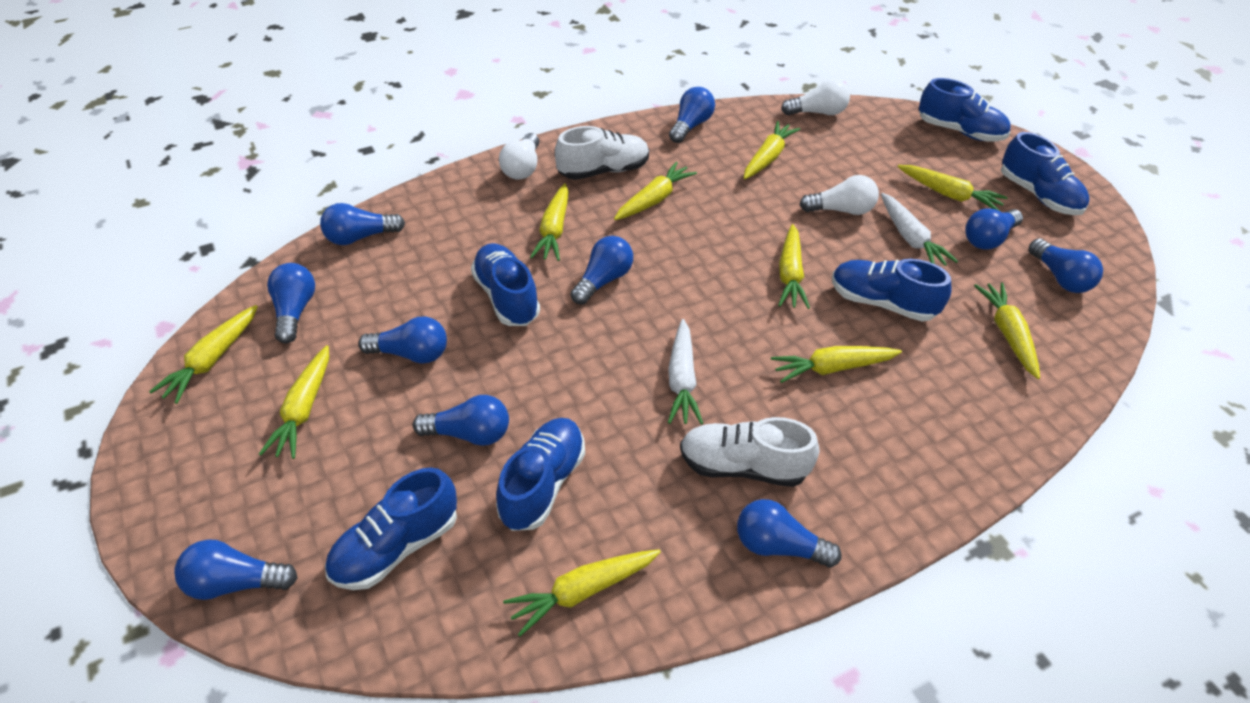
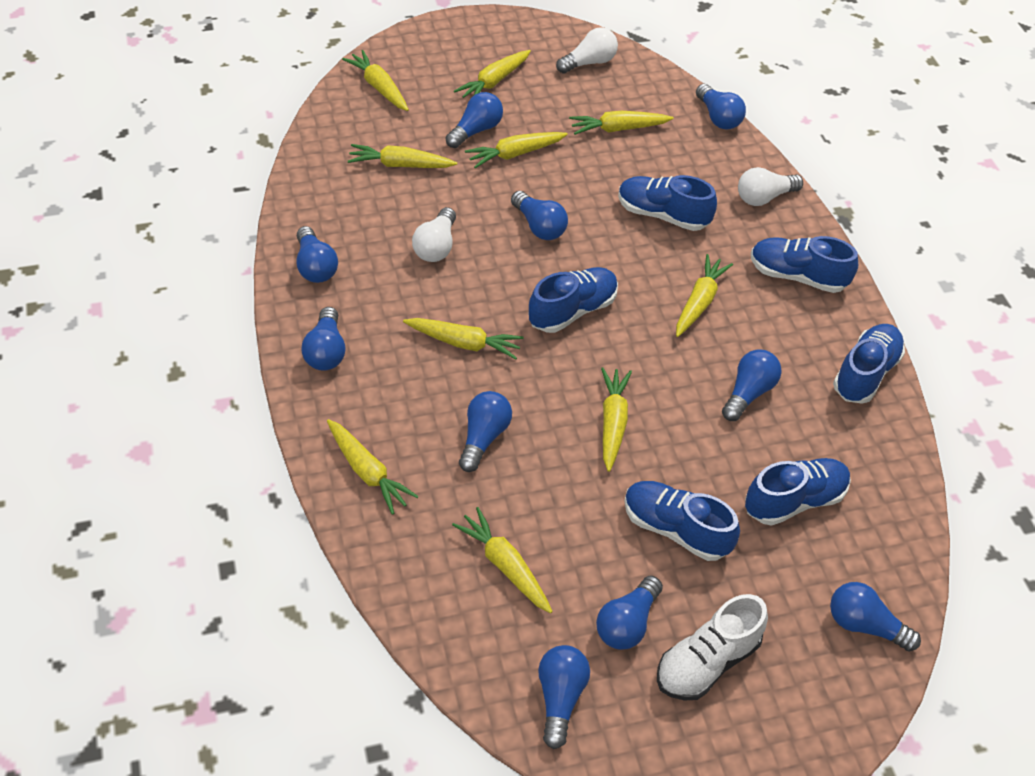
white carrot: [668,319,703,425] [881,193,958,266] = 2 -> none = 0
white shoe: [555,126,649,180] [680,417,819,487] = 2 -> [657,594,768,701] = 1

